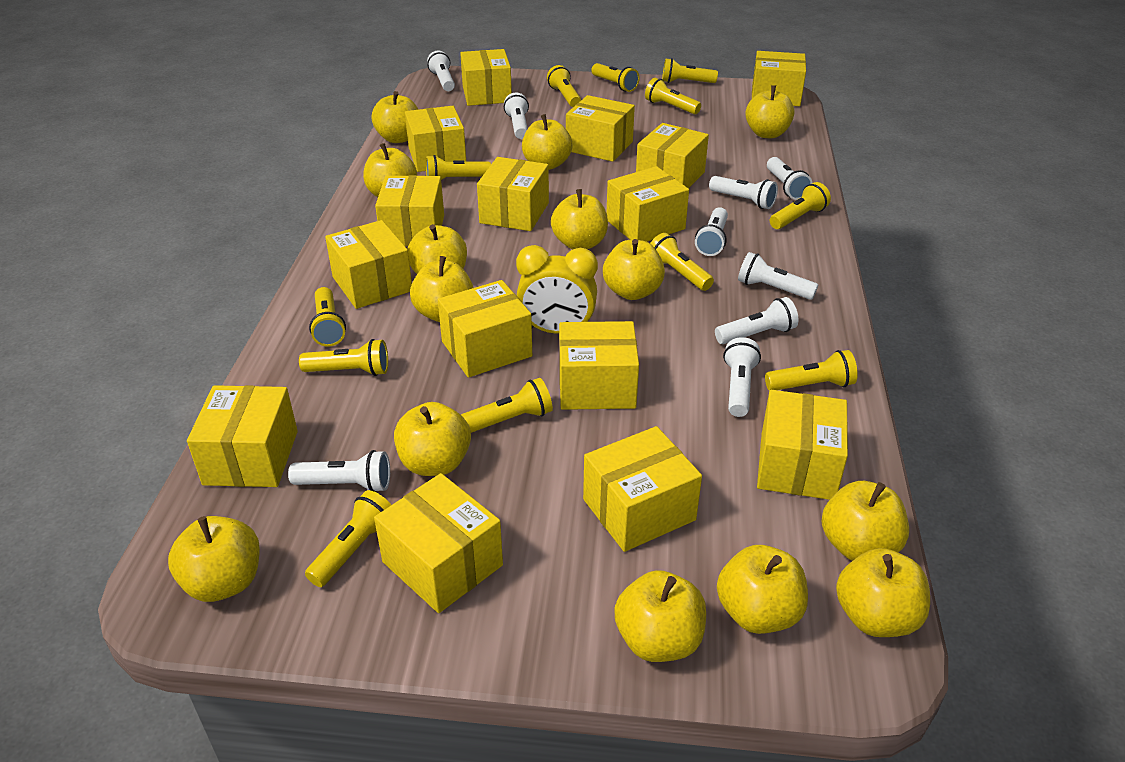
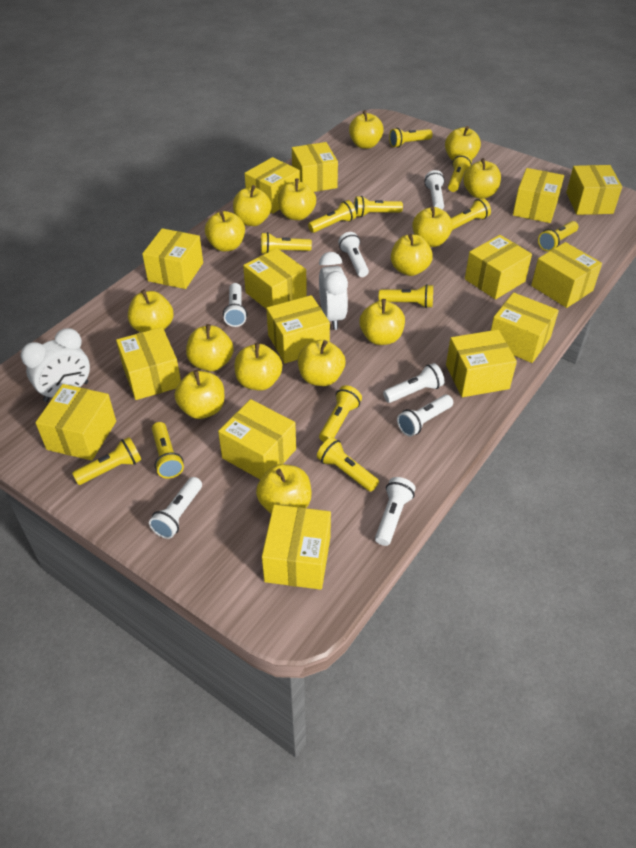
white clock: none = 0 -> [21,328,90,402] [319,252,348,330] = 2
white flashlight: [288,450,390,492] [427,51,455,91] [504,92,529,139] [695,207,728,256] [709,176,778,209] [715,297,798,344] [723,337,761,417] [738,252,818,300] [767,157,813,200] = 9 -> [149,477,202,539] [223,283,247,327] [338,232,369,277] [375,477,416,546] [383,363,444,403] [397,395,453,437] [424,170,445,210] = 7
yellow apple: [168,516,260,602] [363,143,417,197] [371,91,419,143] [394,402,471,476] [407,224,467,274] [410,256,473,322] [522,114,573,170] [551,189,608,250] [603,239,665,300] [614,570,706,662] [717,545,808,634] [745,85,795,138] [822,481,909,561] [836,548,930,637] = 14 -> [128,290,174,332] [175,370,224,419] [186,324,234,371] [205,211,245,251] [233,185,272,226] [235,343,283,391] [256,464,311,513] [278,179,316,220] [298,340,345,386] [349,110,384,149] [360,299,405,345] [391,234,433,276] [412,207,453,247] [445,126,481,161] [463,158,501,198] = 15
yellow clock: [516,245,598,334] = 1 -> none = 0

